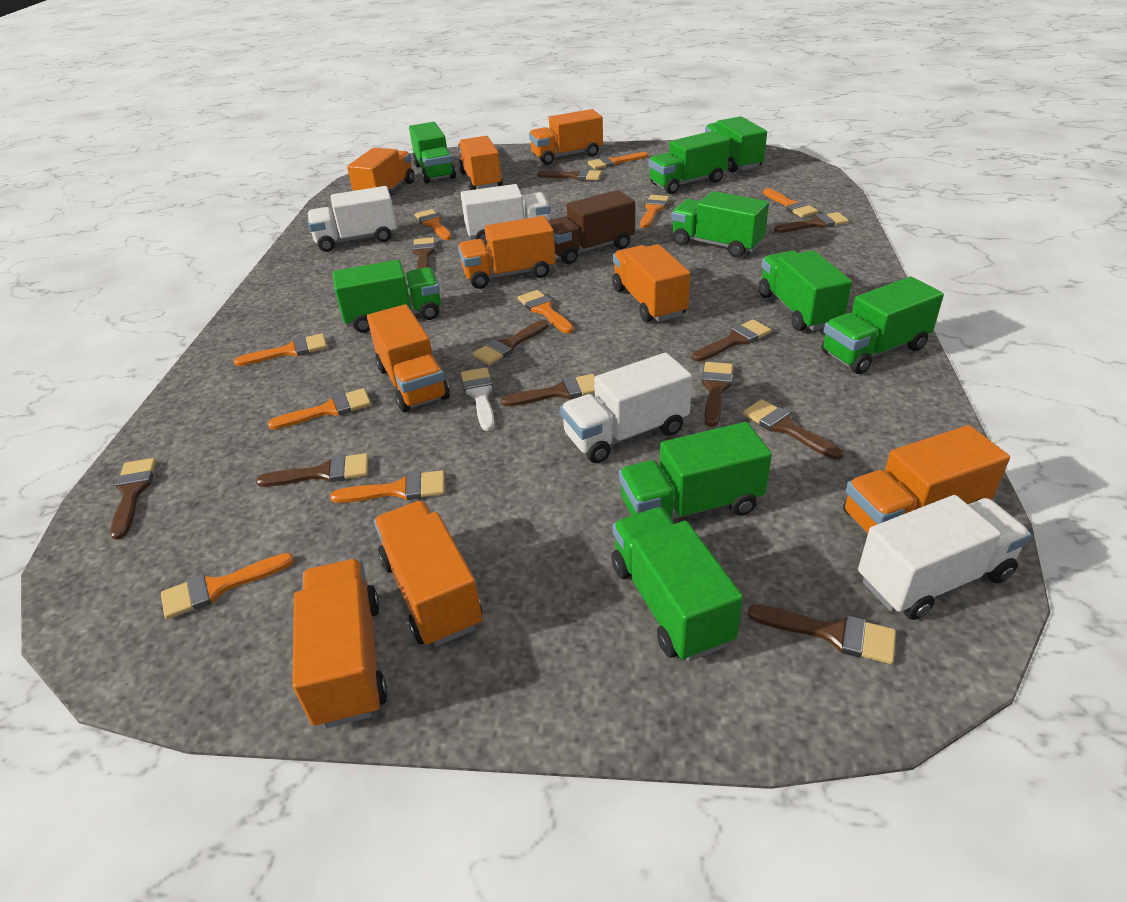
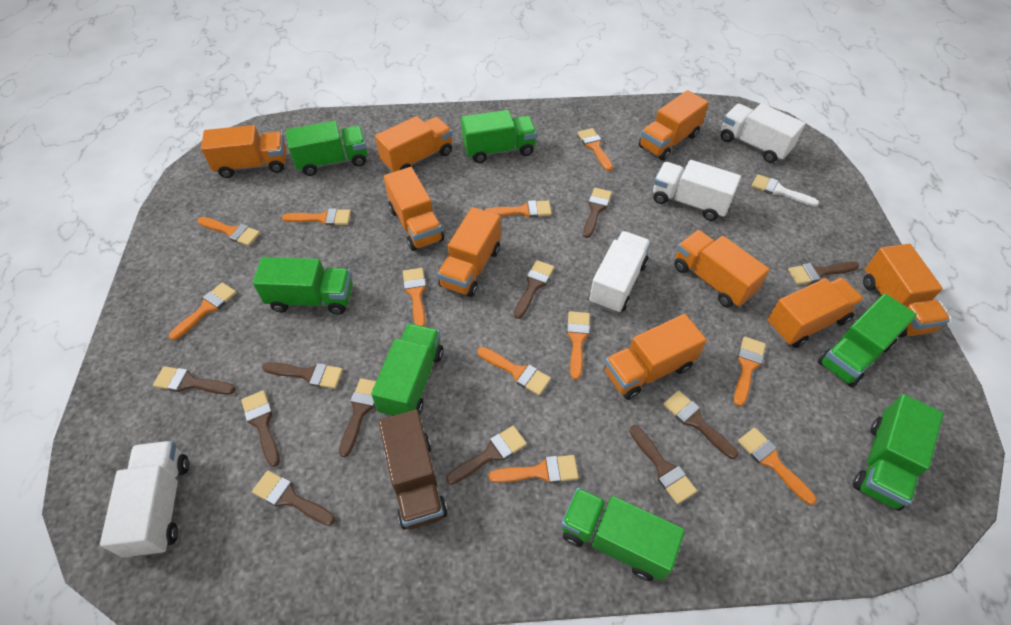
green truck: [333,260,441,333] [409,122,456,184] [612,507,743,662] [619,422,772,519] [648,131,730,194] [671,191,769,258] [705,116,767,172] [759,250,852,331] [822,277,944,374] = 9 -> [253,257,353,315] [286,121,367,176] [371,323,443,417] [461,110,537,163] [561,488,685,581] [818,294,917,388] [853,394,943,511] = 7
orange brush: [161,553,294,619] [234,333,327,366] [268,388,371,429] [330,470,445,503] [415,209,452,240] [518,290,573,333] [588,152,648,169] [640,195,669,228] [763,188,818,218] = 9 -> [169,282,237,340] [198,217,260,246] [282,208,351,226] [403,268,426,327] [477,347,551,396] [484,200,552,218] [489,455,579,483] [567,311,590,380] [578,128,613,171] [734,337,766,406] [738,427,817,505] = 11

